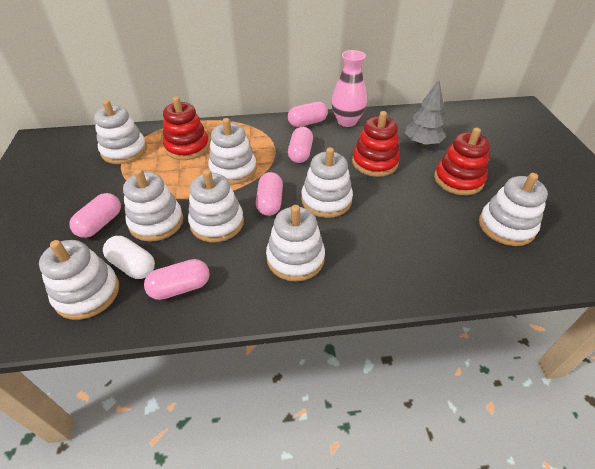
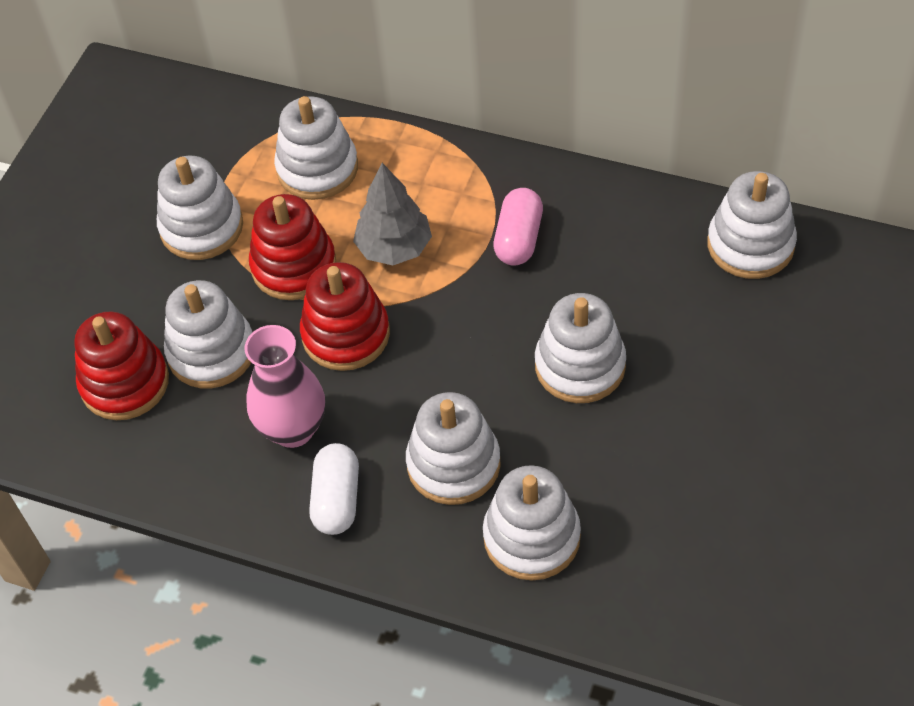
pink capsule: [70,193,121,238] [144,259,210,300] [256,172,283,216] [288,102,328,127] [288,127,313,163] = 5 -> [493,188,543,265] = 1
white stacking toy: [39,240,119,320] [94,100,147,164] [123,169,183,242] [188,169,244,242] [208,118,257,185] [266,205,325,282] [301,147,353,218] [479,173,548,246] = 8 -> [157,156,243,260] [164,280,252,388] [274,96,358,200] [406,392,501,505] [483,465,581,581] [535,293,626,403] [707,171,797,279] = 7

